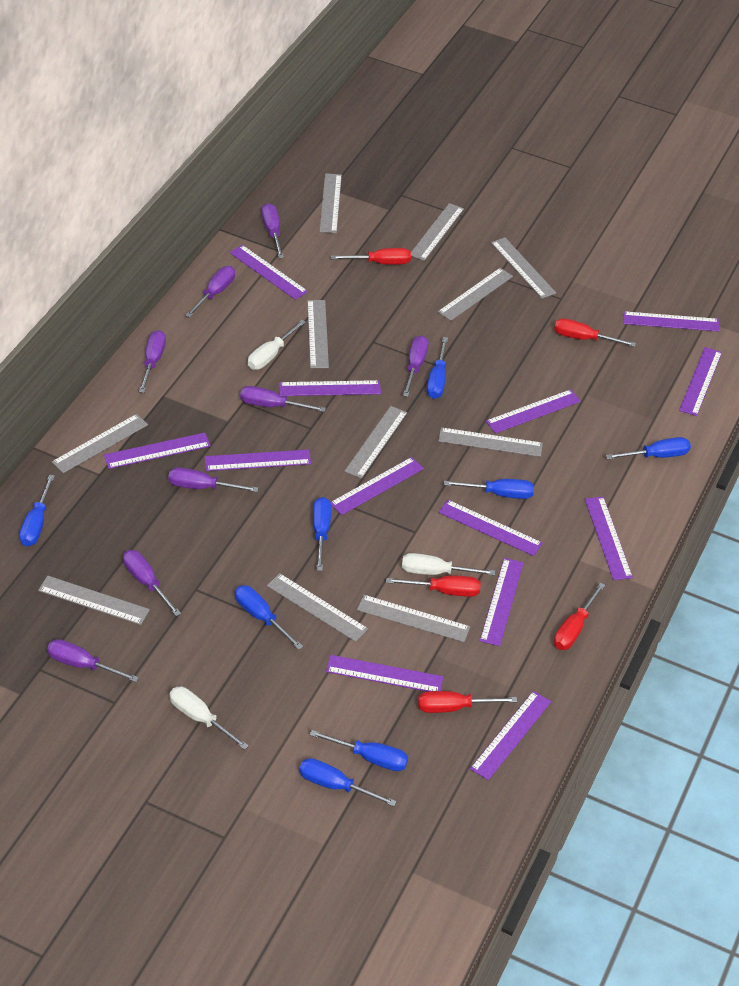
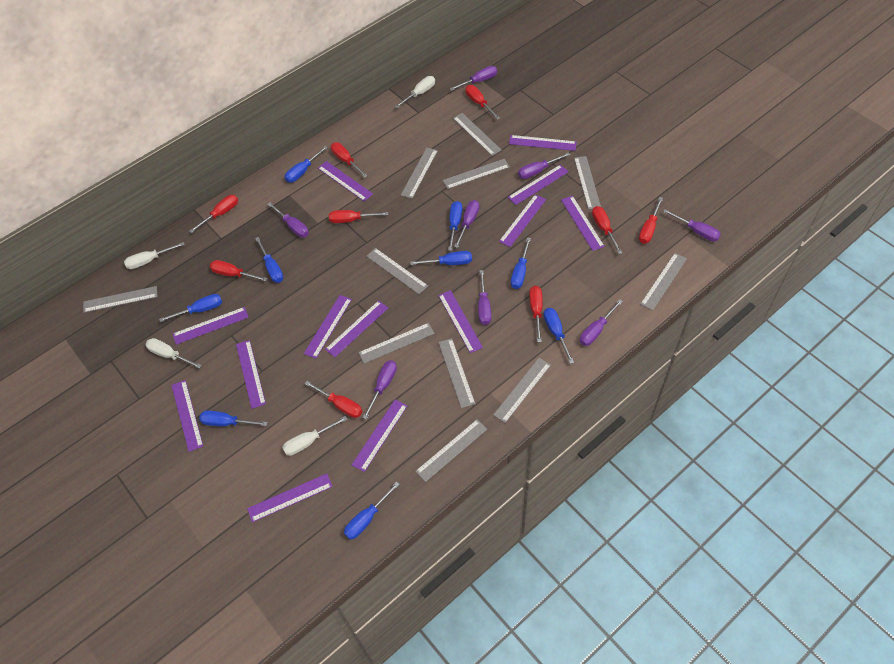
blue screwdriver: [19,475,55,546] [235,585,303,650] [299,758,397,807] [310,730,408,771] [313,497,331,571] [427,337,448,399] [444,479,534,499] [606,437,691,459] = 8 -> [159,294,222,322] [199,410,268,426] [255,237,284,283] [285,146,328,183] [344,482,400,540] [410,251,472,265] [448,201,462,251] [511,237,531,289] [544,308,574,364] = 9
red screwdriver: [331,248,411,265] [386,576,481,597] [418,691,517,713] [554,318,636,347] [554,583,605,650] = 5 -> [189,195,238,233] [210,260,268,281] [304,381,362,418] [329,210,388,223] [331,142,367,178] [465,85,500,120] [529,286,543,342] [592,206,622,254] [639,197,663,244] = 9
white screwdriver: [169,687,249,750] [248,320,306,370] [402,553,495,575] = 3 -> [124,242,185,269] [145,338,202,369] [282,416,347,456] [395,76,435,108] = 4

